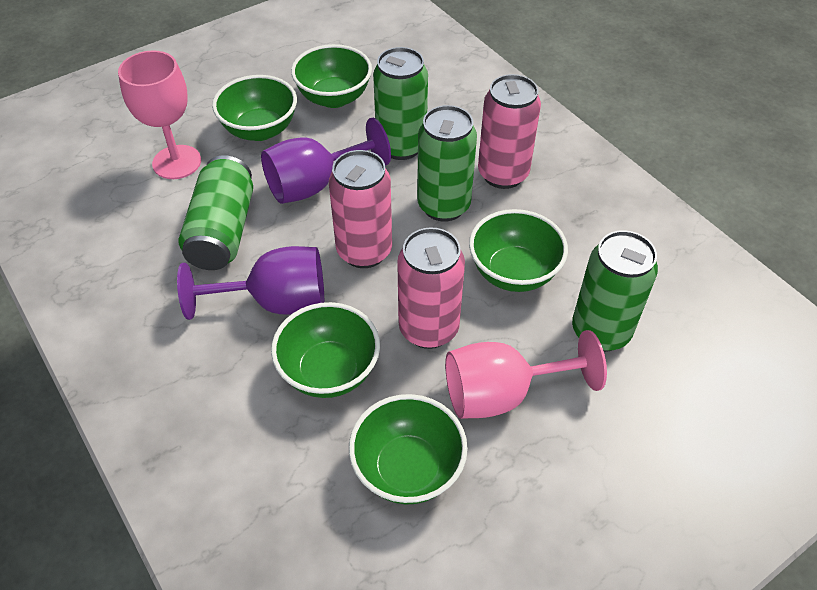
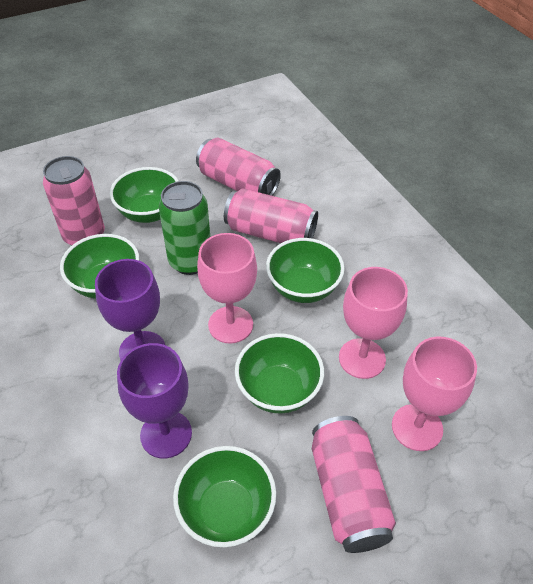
green can: [178,155,253,270] [373,47,428,160] [417,105,477,222] [572,230,658,352] = 4 -> [159,181,210,275] = 1
pink can: [329,150,392,268] [397,227,465,349] [478,74,541,189] = 3 -> [43,156,105,246] [196,137,281,196] [224,188,318,243] [312,416,396,553] = 4
pink goblet: [118,50,201,179] [445,330,607,419] = 2 -> [197,233,257,344] [339,267,408,379] [392,336,477,451] = 3

